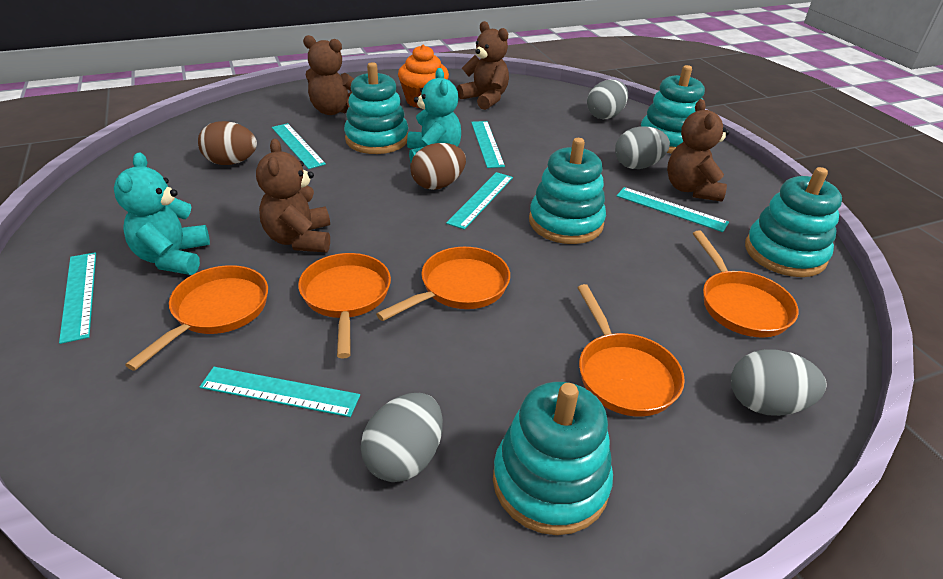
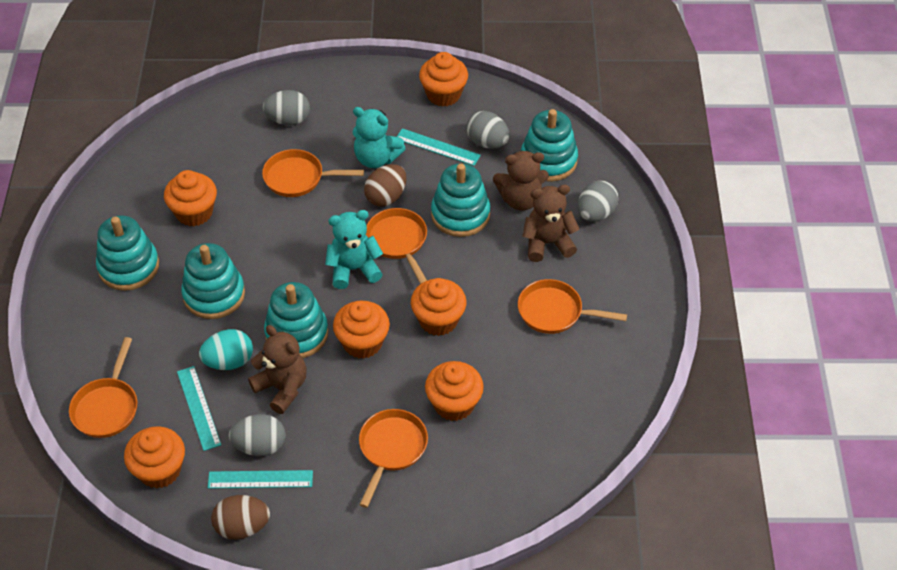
brown teddy bear: [256,139,330,252] [303,35,354,115] [457,21,509,110] [667,99,729,202] = 4 -> [248,325,307,414] [493,151,549,211] [522,185,579,262] = 3
orange cupcake: [398,45,449,108] = 1 -> [124,426,185,489] [164,170,217,226] [333,301,390,359] [411,278,467,336] [419,52,468,106] [425,361,484,421] = 6
turquoise egg: none = 0 -> [199,329,253,370] = 1
turquoise ruler: [59,252,96,344] [200,367,360,417] [272,123,326,169] [446,172,513,230] [471,121,505,168] [617,187,729,232] = 6 -> [177,366,221,451] [208,470,313,489] [397,128,481,166] = 3

